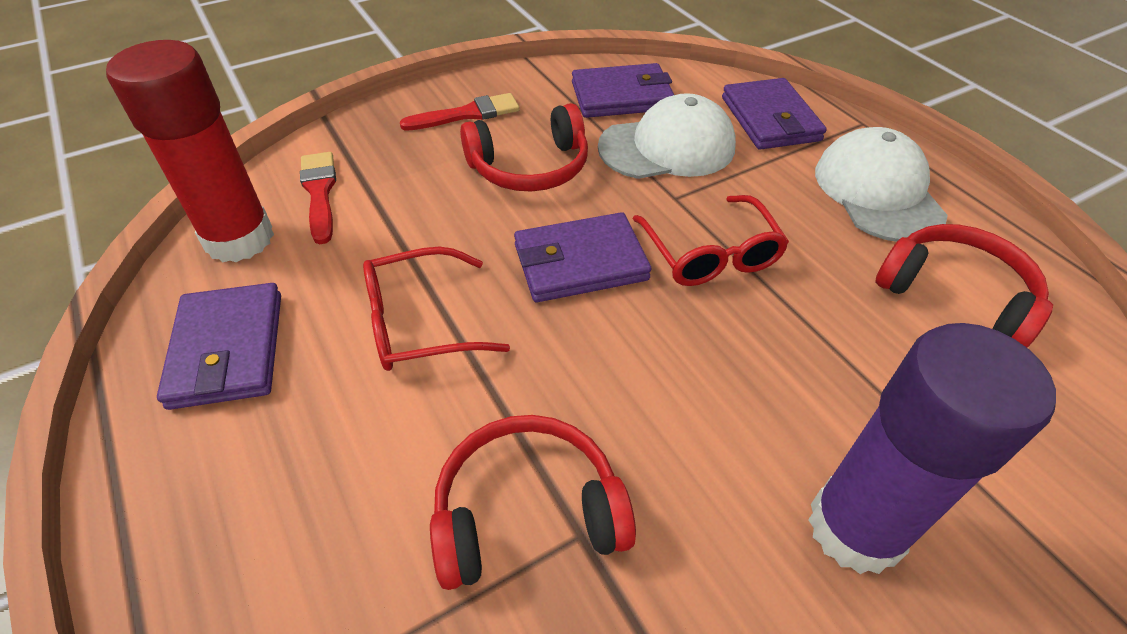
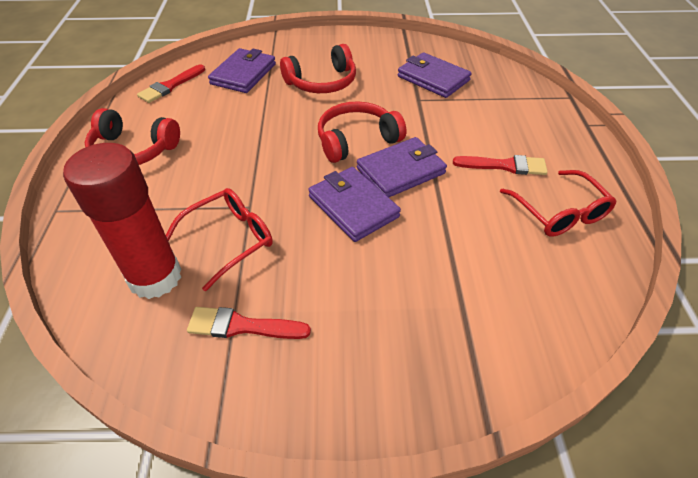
purple glue stick: [808,323,1056,574] = 1 -> none = 0
red brush: [300,152,336,244] [400,93,520,131] = 2 -> [137,64,205,103] [187,307,311,339] [453,155,548,175] = 3
white cap: [598,93,736,179] [815,127,948,242] = 2 -> none = 0

